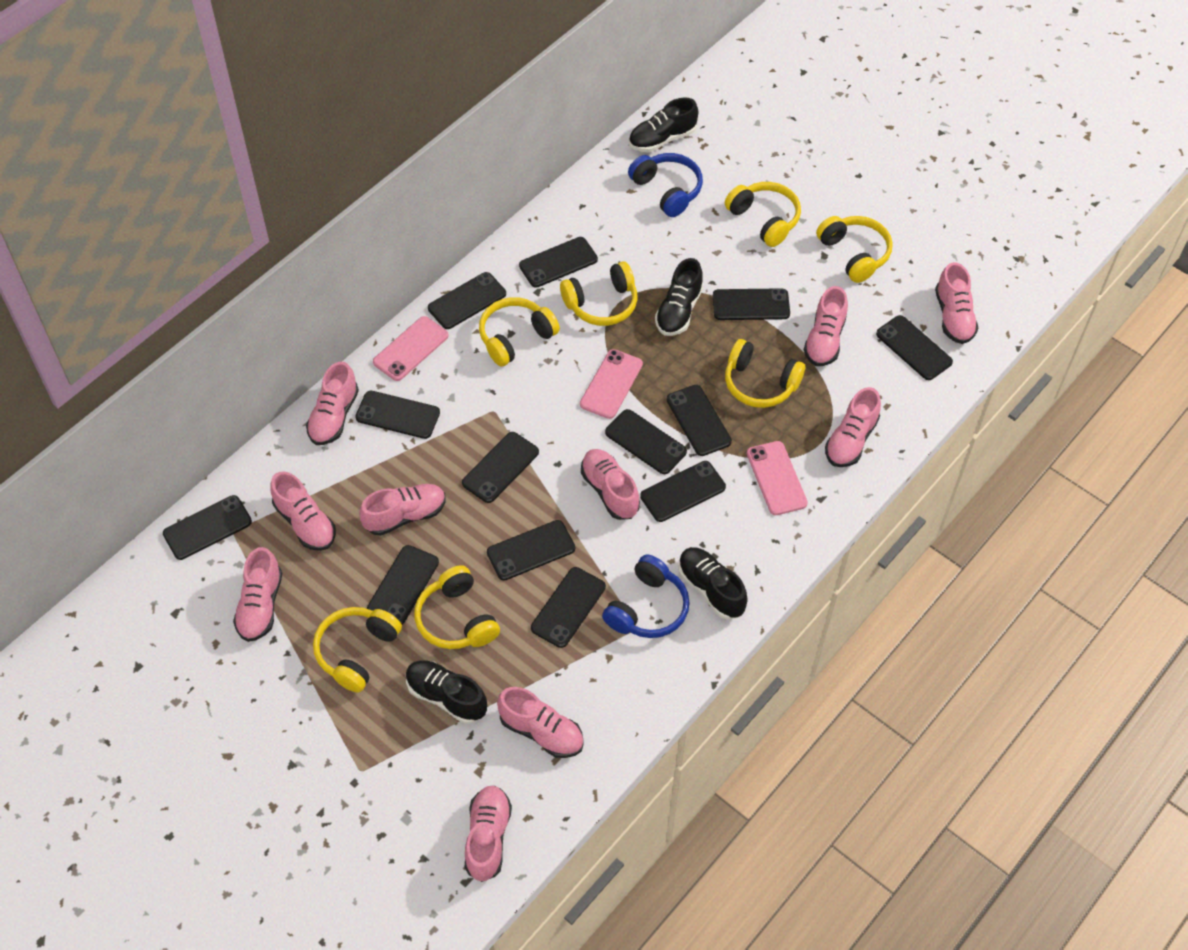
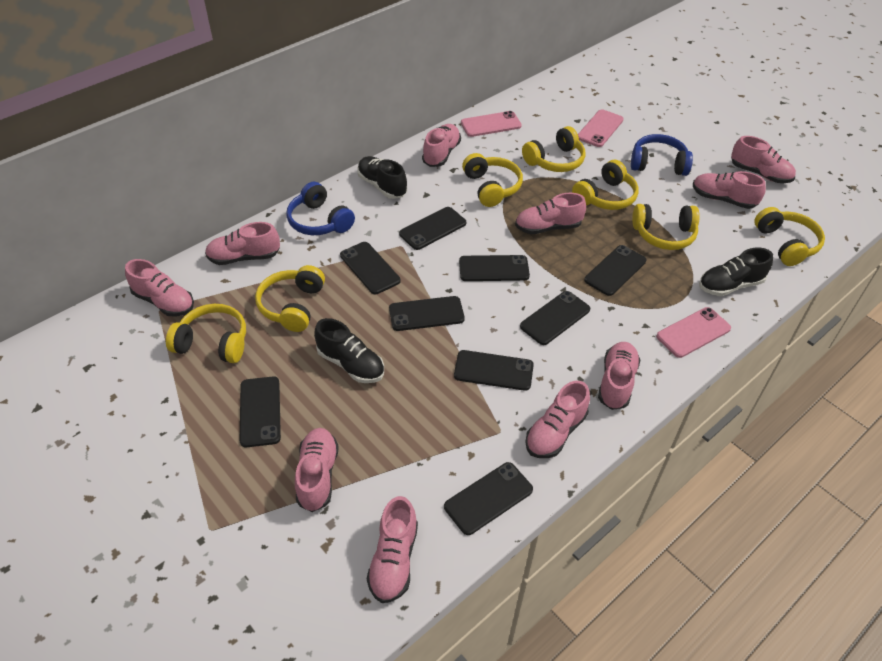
black phone: [163,495,252,560] [355,391,440,439] [367,545,439,625] [428,272,506,329] [462,432,539,503] [487,520,575,581] [519,237,598,288] [531,567,606,648] [605,409,687,474] [640,461,726,522] [666,385,732,456] [713,288,790,320] [876,315,953,380] = 13 -> [240,377,281,447] [340,242,401,294] [389,296,465,331] [399,207,466,250] [444,462,533,535] [454,350,534,391] [459,255,530,281] [520,291,590,345] [584,245,646,296] = 9
black shoe: [406,660,487,724] [629,97,698,152] [655,258,703,336] [678,547,748,619] = 4 -> [314,318,384,383] [357,156,407,199] [699,247,773,296] = 3

